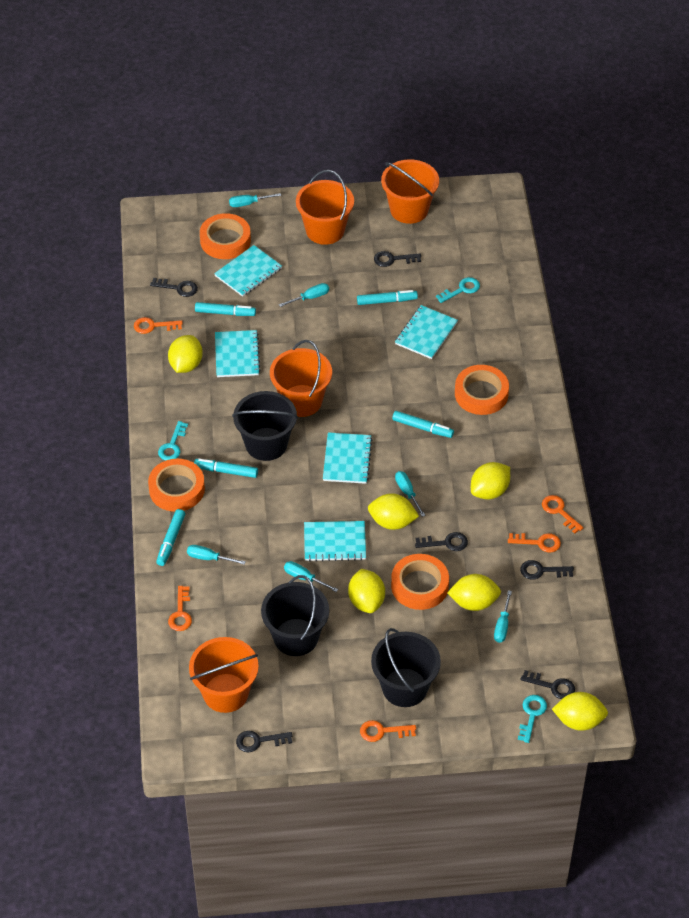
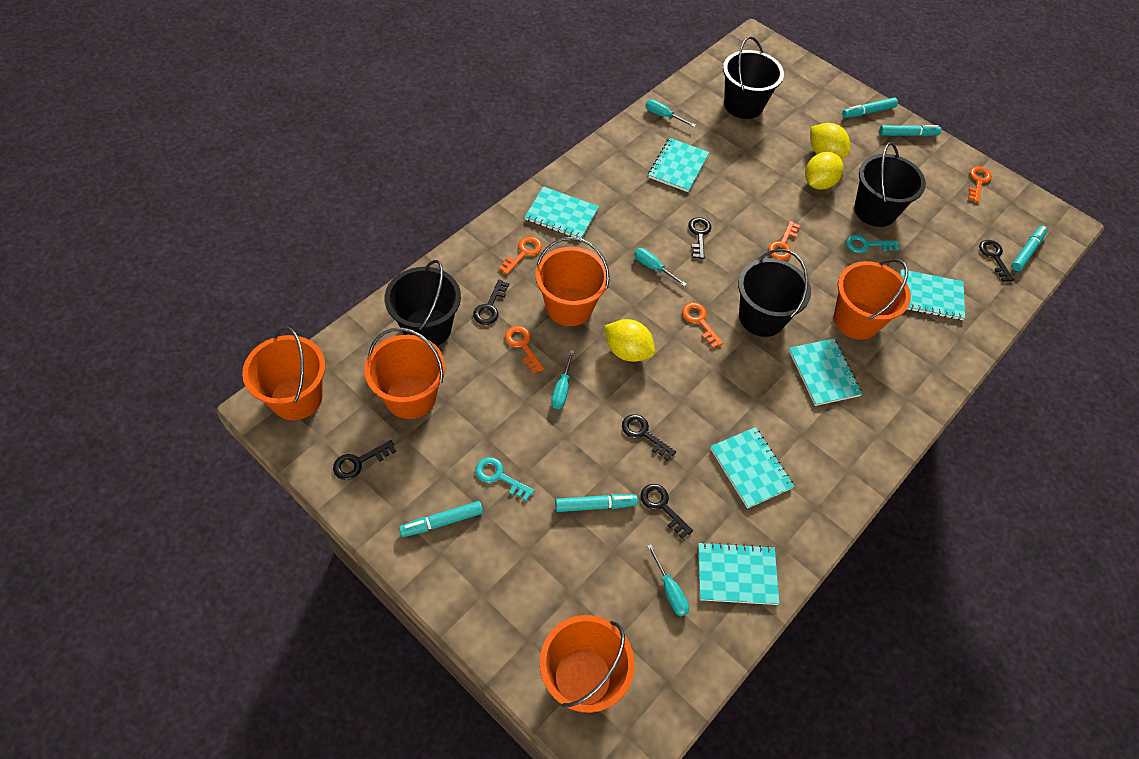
black bucket: [232,391,298,461] [261,575,329,656] [371,628,441,707] = 3 -> [385,260,461,346] [723,36,784,119] [738,249,811,337] [854,142,926,227] = 4
orange bucket: [189,637,259,713] [270,340,332,417] [296,170,354,245] [381,159,439,224] = 4 -> [242,327,325,420] [364,328,445,419] [535,237,610,326] [540,615,635,713] [834,259,911,340] = 5
orange tape: [148,459,205,512] [200,213,251,259] [391,554,449,610] [455,365,509,415] = 4 -> none = 0
turquoise key: [158,421,188,461] [436,277,480,303] [518,695,547,743] = 3 -> [475,457,534,501] [846,234,899,253] = 2
turquoise notebook: [214,245,282,297] [215,330,261,377] [304,521,366,562] [323,432,372,484] [395,305,458,359] = 5 -> [525,186,599,238] [648,138,709,192] [698,542,779,605] [710,427,794,509] [789,339,862,406] [899,269,965,320] = 6
turquoise screwdriver: [187,545,246,565] [229,193,281,207] [279,283,329,307] [284,561,338,592] [395,471,425,517] [494,590,512,643] = 6 -> [551,350,574,409] [634,248,687,287] [646,100,696,127] [647,544,689,616] = 4
yellow lemon: [168,335,203,373] [348,569,385,613] [368,493,419,530] [448,574,501,611] [471,462,510,500] [552,692,608,731] = 6 -> [604,319,655,362] [805,152,844,190] [810,123,850,159] = 3

